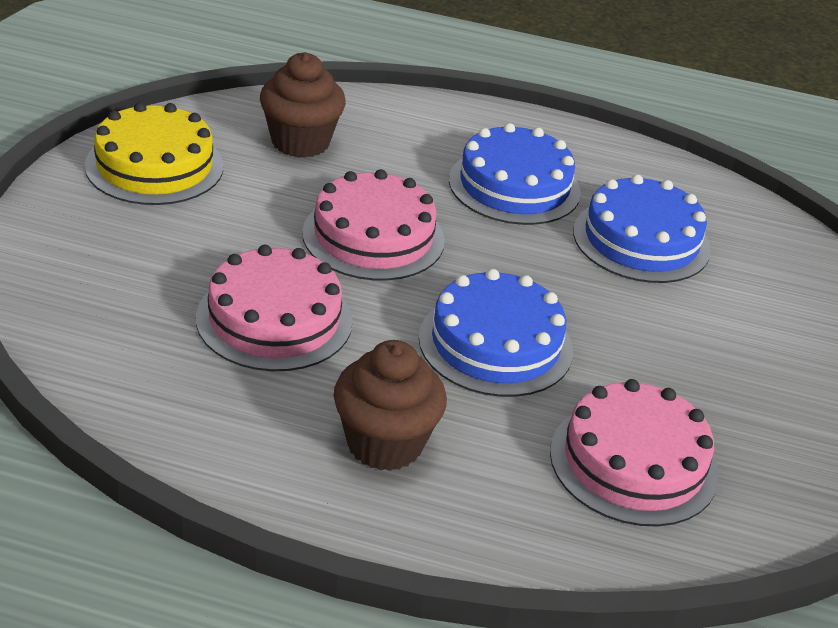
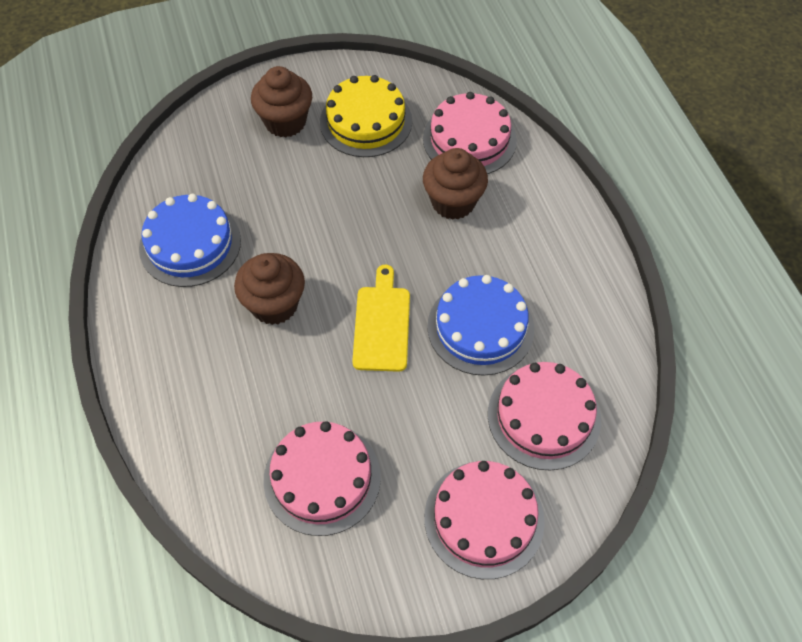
blue cake: [419,269,573,397] [449,123,581,225] [573,174,711,283] = 3 -> [139,194,241,287] [427,275,534,376] = 2
brown cupcake: [260,52,346,158] [334,340,447,471] = 2 -> [234,253,305,325] [251,66,312,138] [423,148,488,220] = 3
pink cake: [196,245,353,371] [302,169,445,280] [550,379,719,527] = 3 -> [263,421,381,536] [423,92,517,174] [424,461,545,579] [488,362,601,470] = 4
yellow cutting board: none = 0 -> [352,265,410,372] = 1

